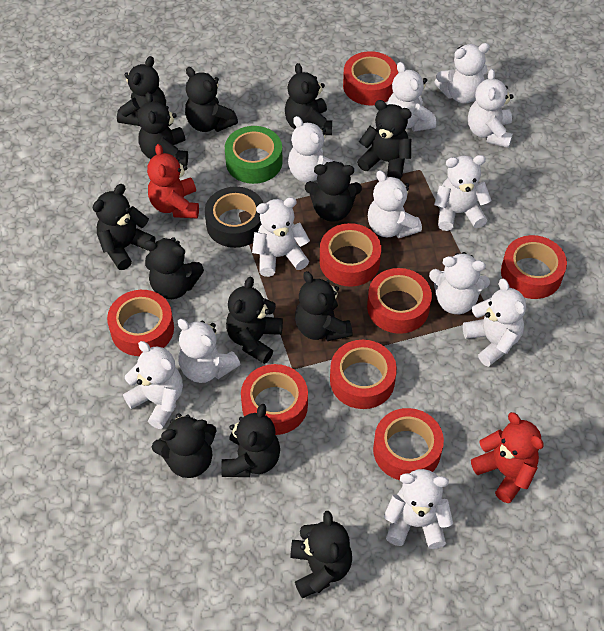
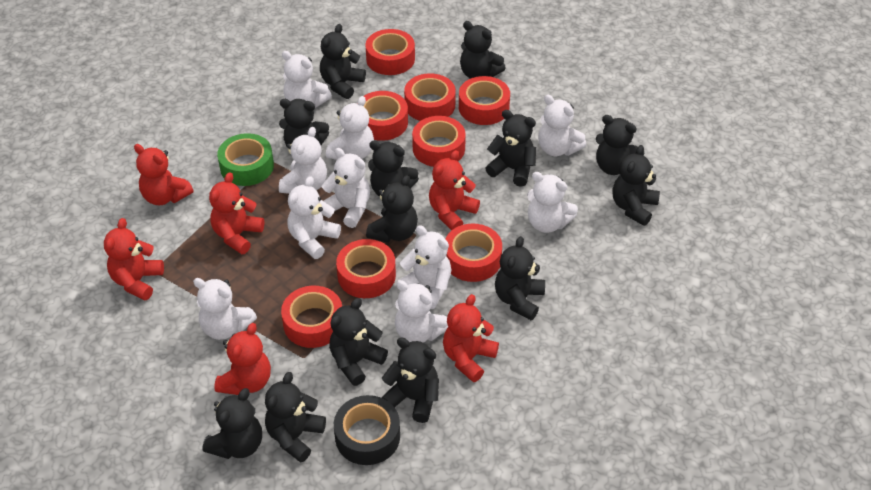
red teddy bear: [147,144,199,218] [471,412,544,503] = 2 -> [104,218,164,301] [134,144,194,205] [209,172,264,254] [214,323,271,395] [429,150,480,230] [443,294,499,382] = 6
white teddy bear: [123,341,183,429] [178,319,240,383] [252,197,310,277] [288,116,333,182] [368,170,422,238] [384,469,453,549] [387,62,436,132] [429,252,490,314] [434,155,492,231] [435,43,490,104] [463,279,526,367] [468,69,514,148] = 12 -> [193,278,257,340] [279,127,327,194] [282,51,332,108] [287,176,341,259] [321,148,370,228] [326,96,374,160] [395,280,448,343] [397,225,451,309] [527,172,578,233] [538,95,586,156] = 10

